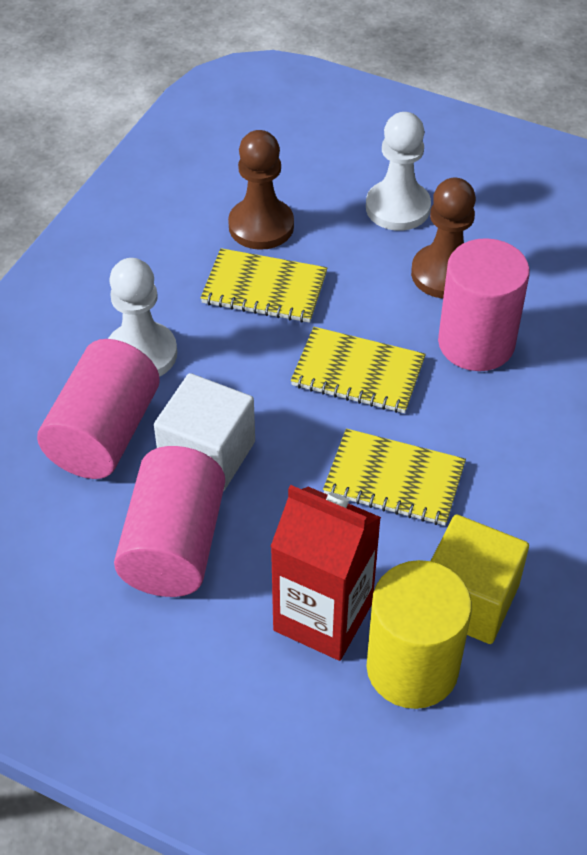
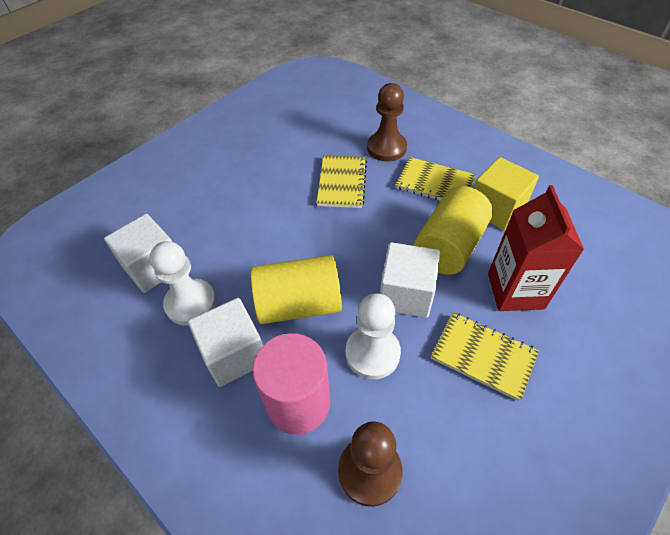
pink cylinder: [37,339,160,479] [114,446,225,597] [438,238,530,371] = 3 -> [252,333,330,435] = 1
white cube: [154,373,255,492] = 1 -> [104,214,172,293] [188,298,263,387] [380,242,440,318] = 3
yellow cylinder: [366,560,472,709] = 1 -> [251,255,342,324] [413,186,493,275] = 2

